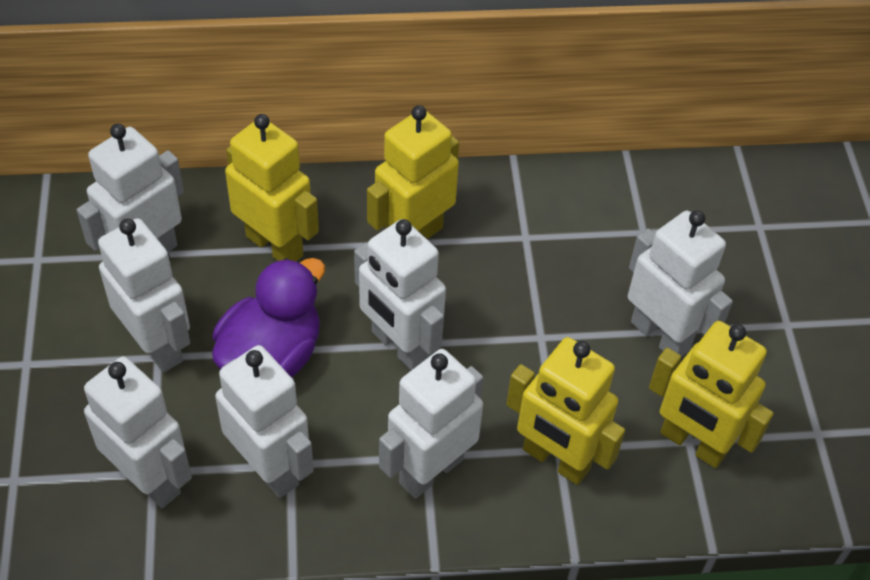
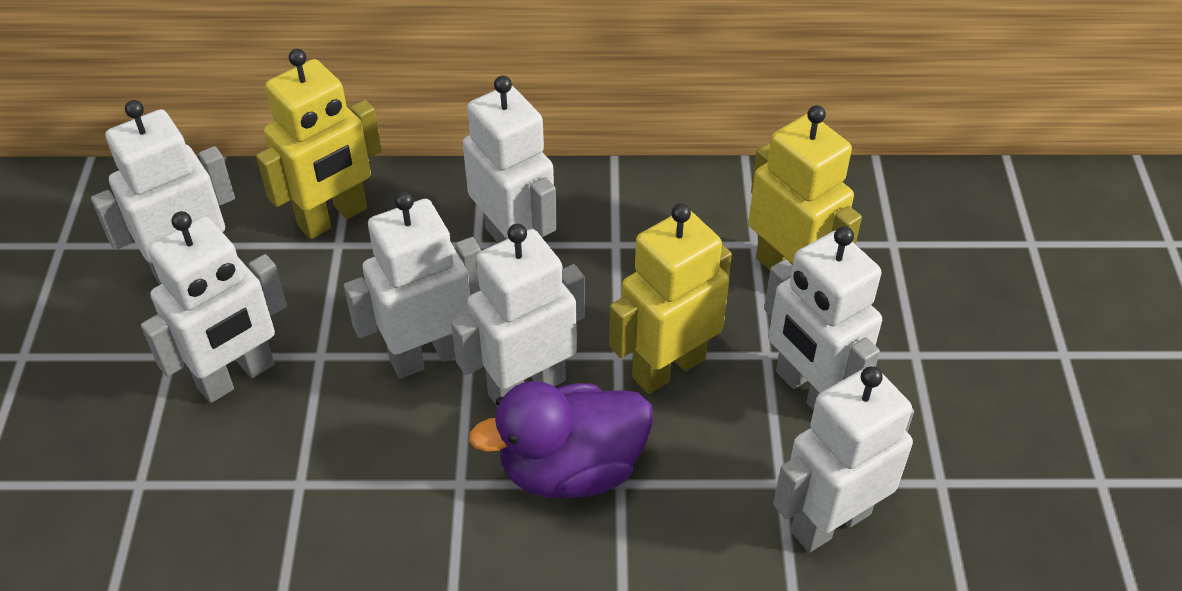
yellow robot: [225,114,319,262] [367,105,459,239] [506,337,625,485] [649,321,774,468] = 4 -> [256,49,382,239] [609,204,732,394] [748,105,862,270] = 3

